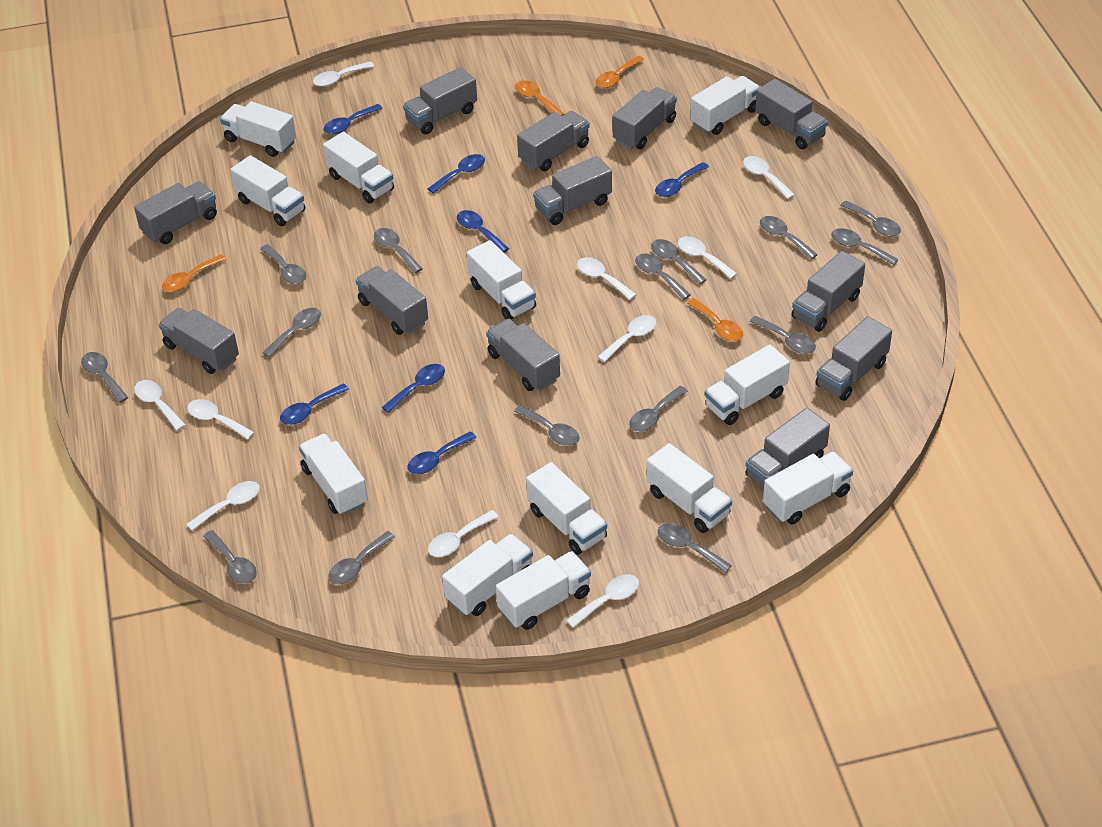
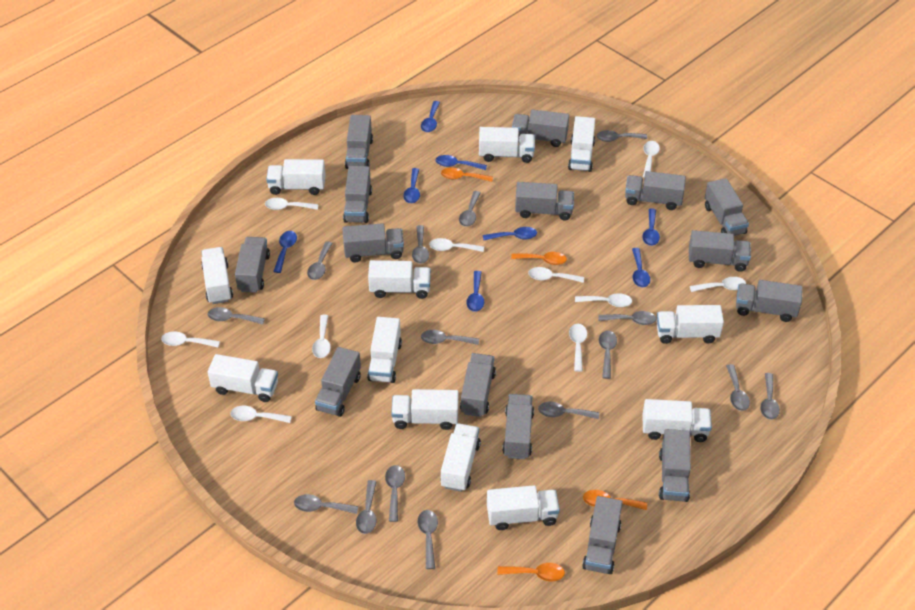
blue spoon: [280,384,349,425] [324,104,383,134] [382,364,445,413] [407,431,477,474] [428,154,485,194] [457,210,509,253] [655,162,709,197] = 7 -> [273,231,297,273] [403,168,420,203] [421,101,440,132] [436,155,487,170] [466,271,484,312] [483,227,537,240] [632,248,650,287] [642,208,660,246] = 8
grey truck: [134,181,217,244] [158,308,239,374] [356,266,428,335] [403,67,477,134] [486,318,560,391] [517,111,590,171] [533,156,612,225] [613,87,677,149] [746,408,830,488] [755,79,828,149] [791,251,865,332] [815,316,892,401] = 12 -> [235,237,270,293] [315,347,361,417] [342,223,404,263] [343,166,372,223] [345,115,373,169] [460,353,496,417] [502,394,534,459] [512,110,569,147] [515,182,574,221] [582,496,623,574] [625,171,686,210] [659,429,691,502] [689,230,751,272] [705,178,749,236] [736,280,803,322] = 15

